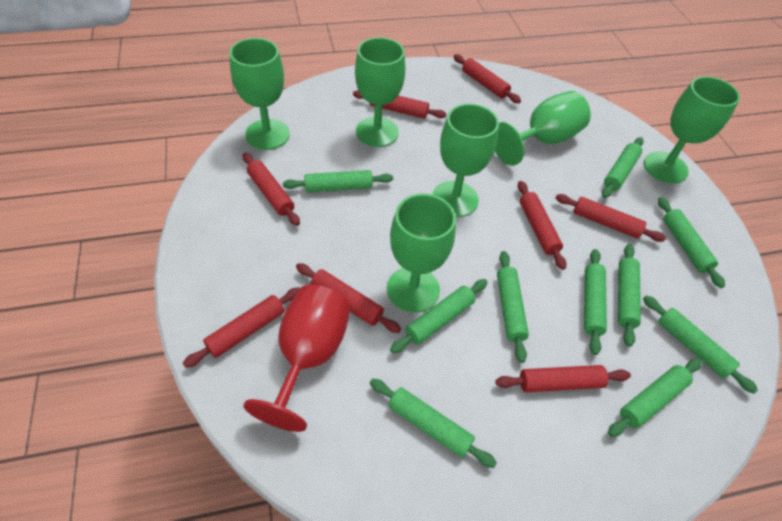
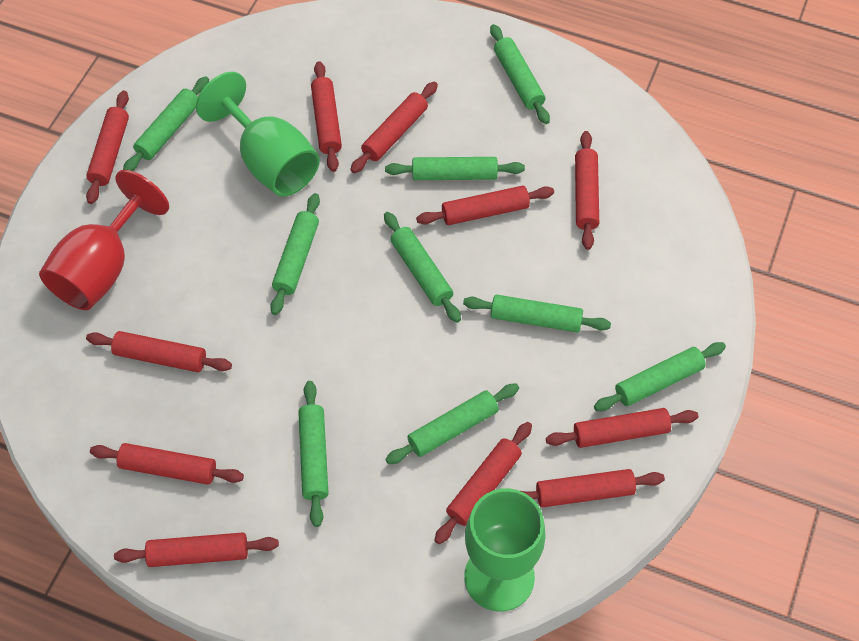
green goblet: [229,38,290,150] [355,37,405,147] [387,194,456,313] [432,104,499,217] [495,91,591,166] [644,76,740,184] = 6 -> [196,72,320,197] [464,488,546,612] = 2
green rolling pin: [283,170,393,192] [370,379,497,468] [390,279,488,353] [497,251,529,363] [584,249,607,355] [602,137,644,198] [608,359,702,437] [618,244,641,347] [643,295,758,394] [658,197,725,288] = 10 -> [123,76,209,171] [270,193,320,315] [298,381,329,527] [384,212,461,323] [385,157,525,180] [385,384,519,464] [463,294,611,333] [490,24,550,124] [594,342,726,411] = 9
red rolling pin: [183,287,300,368] [243,153,300,226] [296,263,401,333] [353,90,446,119] [453,54,521,103] [495,365,631,392] [518,181,566,270] [555,194,666,242] = 8 -> [86,91,129,204] [86,331,232,372] [90,443,244,485] [114,532,279,567] [311,61,342,172] [350,82,438,173] [416,186,554,225] [434,422,532,544] [521,469,665,507] [546,408,698,448] [575,131,599,250] = 11

